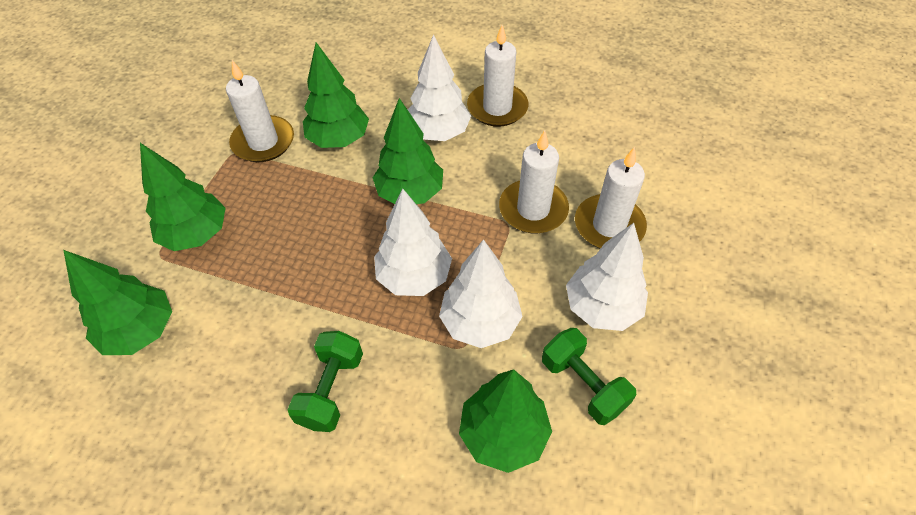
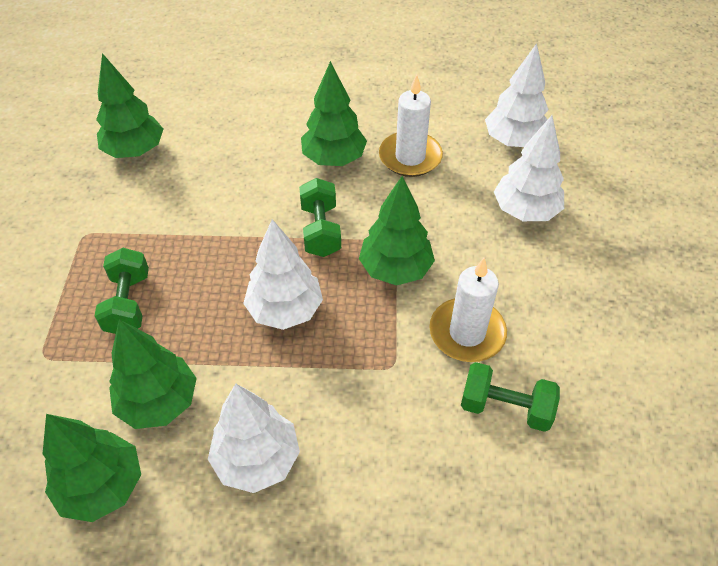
green dumbbell: [287,331,363,432] [542,328,636,425] = 2 -> [95,248,149,334] [299,178,341,257] [461,362,560,432] = 3
white candle: [226,60,294,162] [467,25,528,127] [499,130,569,234] [575,147,647,249] = 4 -> [379,75,443,177] [429,258,507,362] = 2

